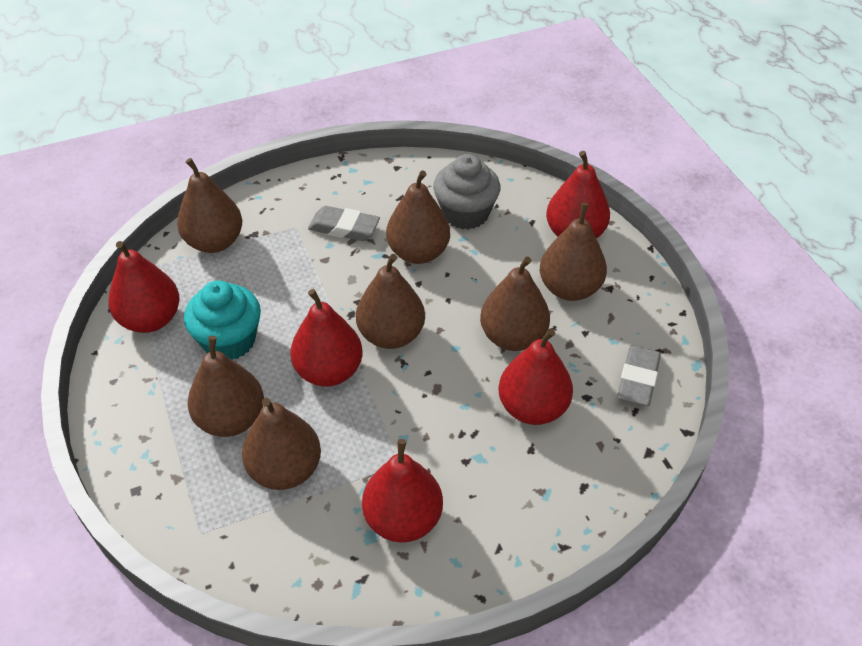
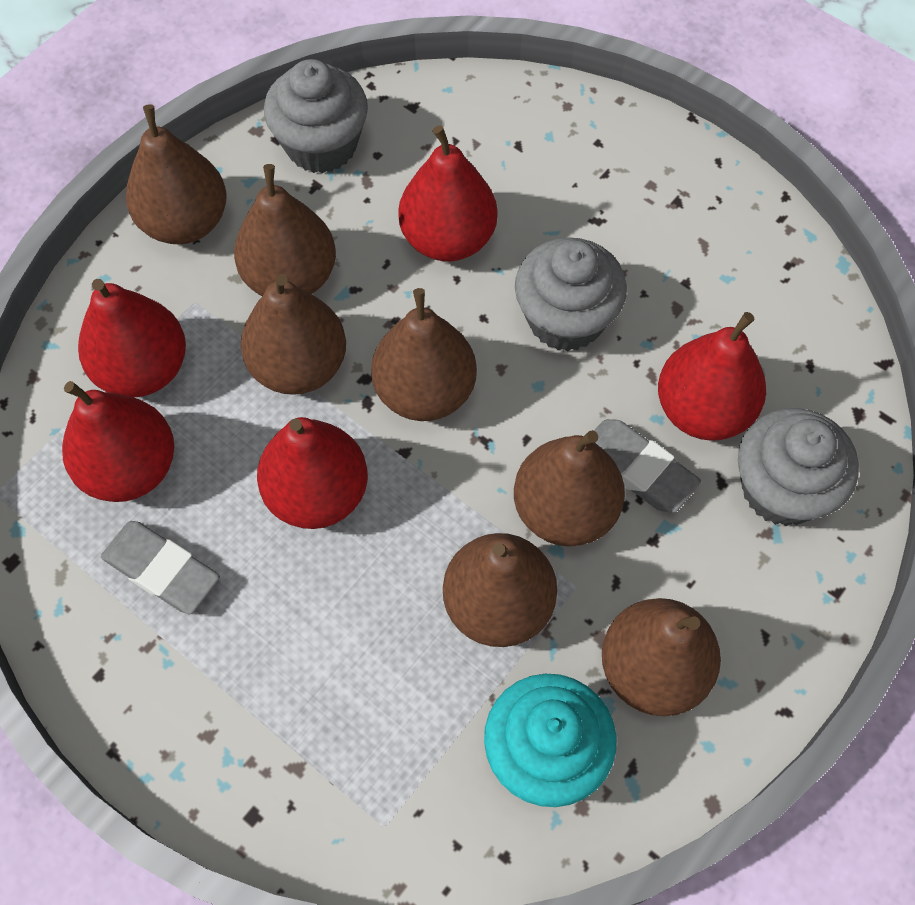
grey cupcake: [433,154,501,230] = 1 -> [264,59,368,173] [515,237,627,351] [738,408,859,526] = 3

